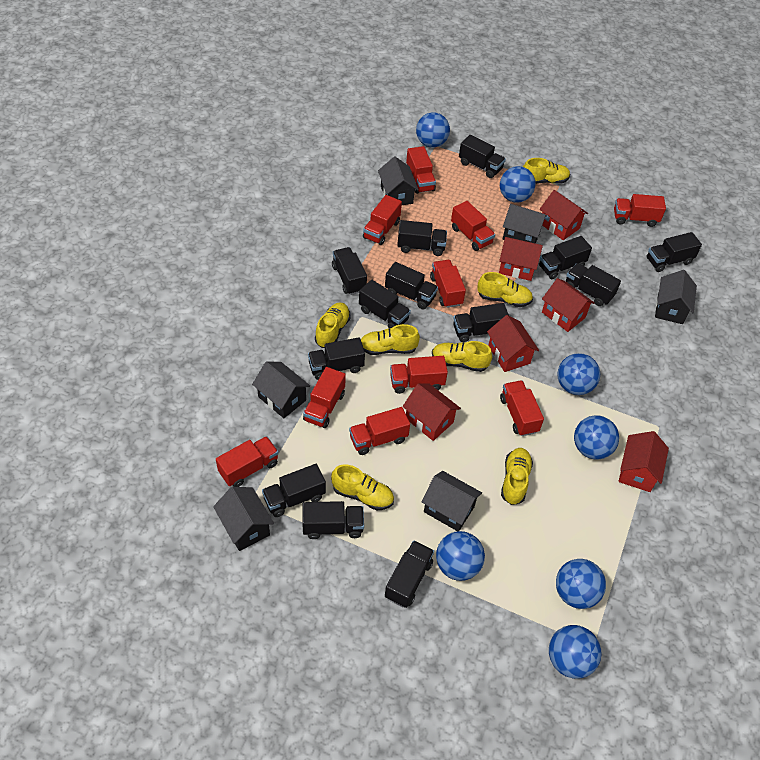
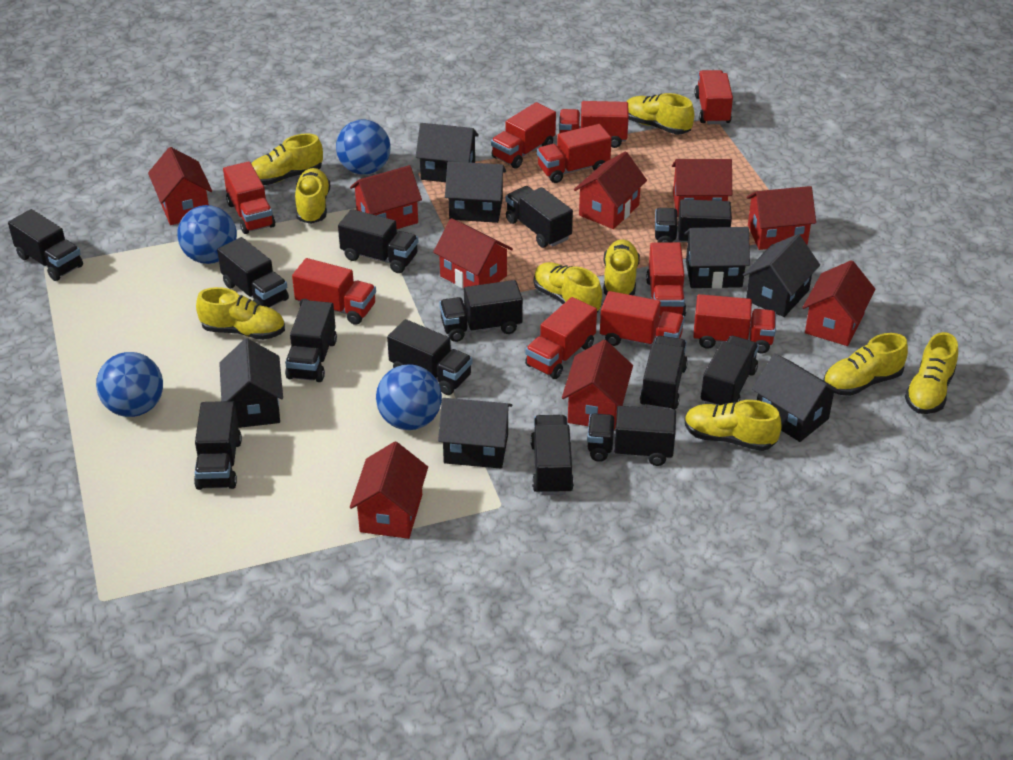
black house: [213,487,274,551] [252,361,310,418] [378,157,419,205] [422,471,482,531] [503,204,547,244] [655,270,697,324] = 6 -> [219,338,283,428] [416,123,479,182] [438,398,512,469] [445,161,506,223] [684,227,750,289] [743,234,820,317] [752,353,841,442] = 7
blue ball: [416,112,450,148] [436,531,485,581] [500,166,536,203] [549,625,601,679] [556,559,606,609] [557,353,600,395] [574,415,619,459] = 7 -> [96,352,163,417] [177,205,237,264] [336,120,391,175] [376,365,442,430] = 4
red house: [403,383,461,441] [487,315,539,372] [499,237,543,281] [540,190,588,240] [542,278,595,332] [619,431,669,492] = 6 -> [148,147,212,225] [350,165,422,229] [350,442,428,539] [433,218,513,289] [562,340,633,430] [574,151,647,229] [672,159,732,217] [747,186,816,250] [802,260,876,346] = 9
yellow shoe: [315,303,351,348] [331,464,394,510] [361,324,420,355] [432,341,492,372] [477,272,533,307] [501,448,533,505] [523,158,570,184] = 7 -> [196,287,285,340] [251,133,323,185] [295,168,330,224] [534,262,602,313] [604,239,640,296] [626,93,695,134] [684,400,782,451] [823,333,908,396] [905,332,958,414] = 9

